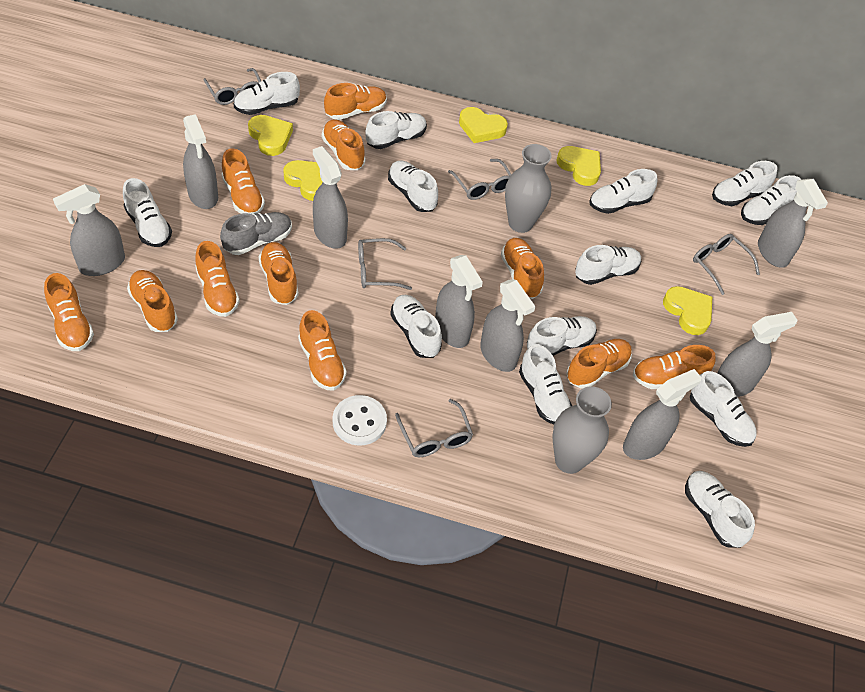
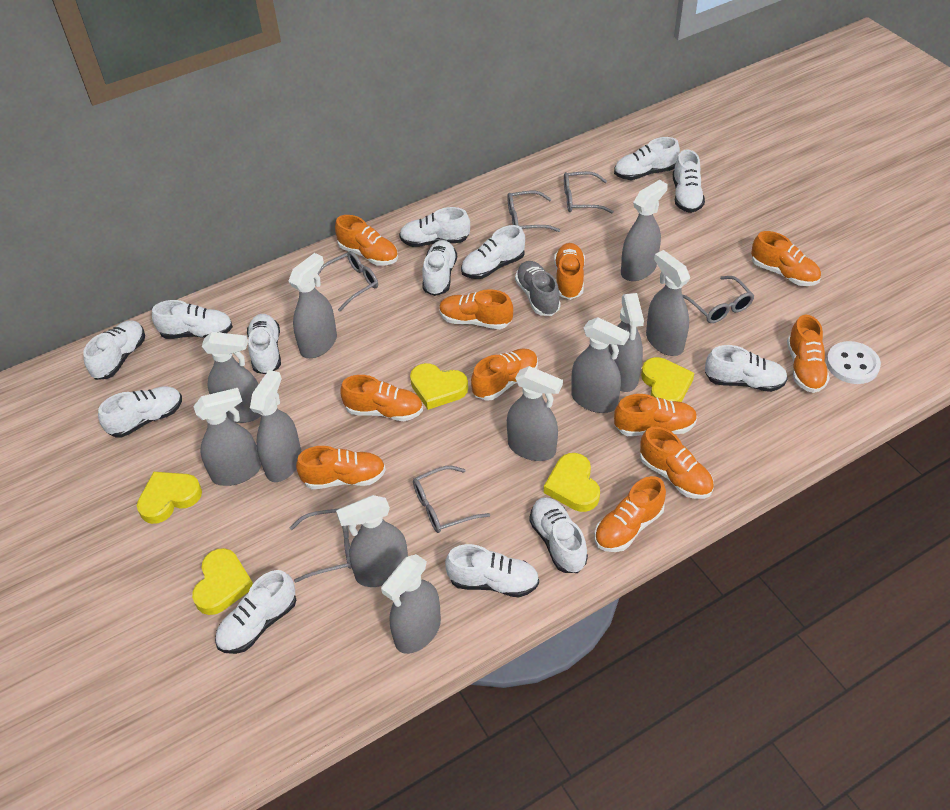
grey glasses: [204,68,261,105] [358,238,412,290] [395,399,473,457] [448,159,511,200] [693,234,760,295] = 5 -> [289,508,352,583] [314,251,378,312] [413,466,490,533] [507,191,560,232] [564,171,614,213] [683,276,754,323] = 6
grey spray bottle: [53,184,125,276] [183,114,218,209] [313,146,348,249] [435,255,483,348] [480,279,536,372] [623,369,702,460] [717,312,798,397] [758,179,828,268] = 8 -> [193,388,261,486] [202,332,261,423] [250,370,302,482] [288,253,337,358] [336,495,408,587] [381,554,441,654] [507,366,563,461] [571,317,630,413] [608,293,644,392] [621,180,668,281] [646,250,690,356] = 11
grey vase: [505,144,552,233] [552,386,612,474] = 2 -> none = 0

